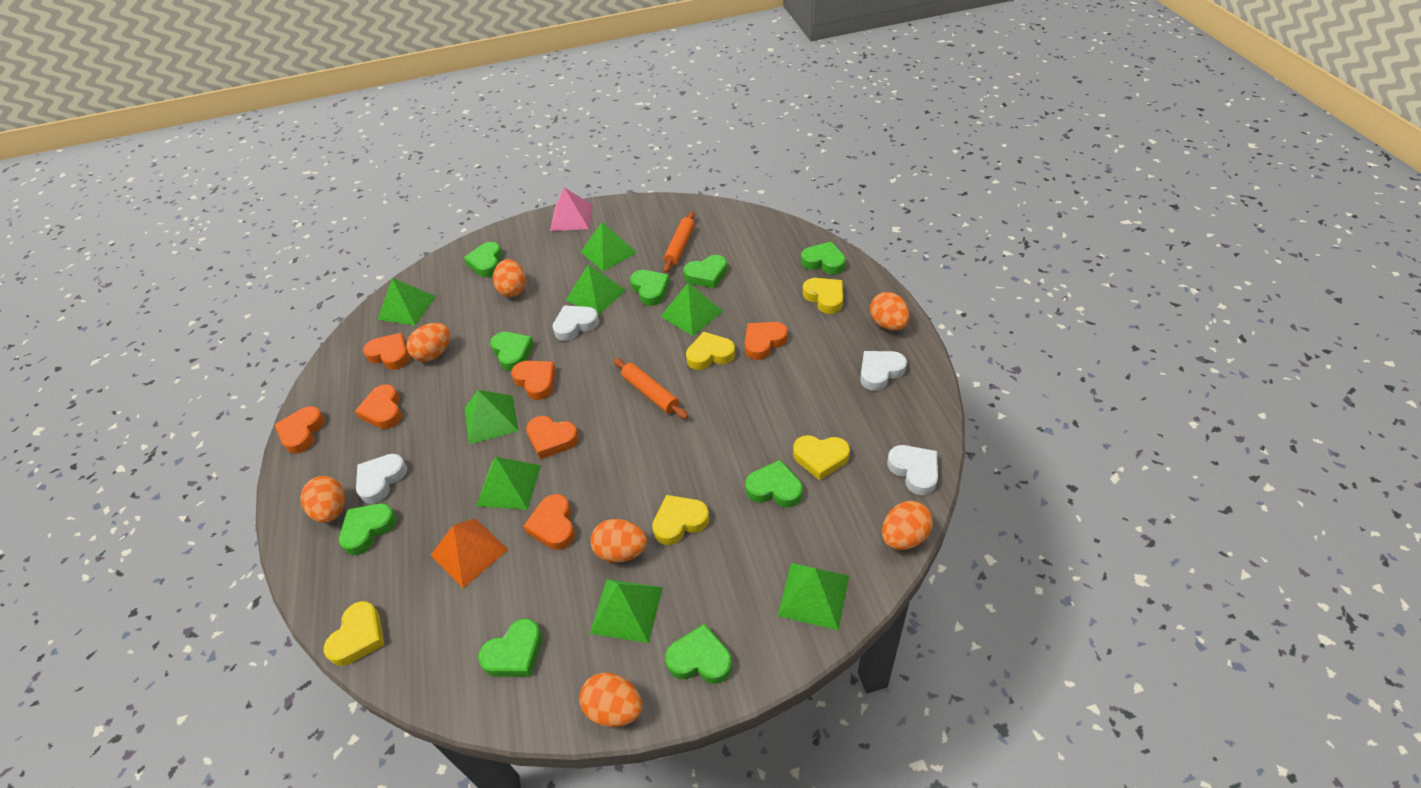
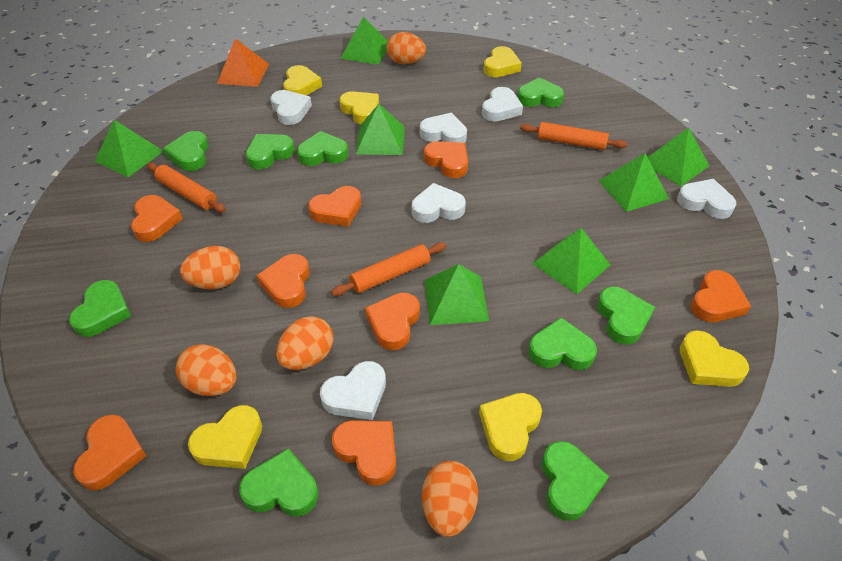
green pyramid: [377,278,436,326] [464,390,519,445] [476,457,541,510] [566,264,626,316] [581,222,637,271] [590,579,663,643] [660,283,723,336] [778,563,849,630] = 8 -> [95,120,164,177] [340,16,388,65] [356,104,405,155] [425,264,489,325] [532,228,610,294] [599,153,669,212] [648,127,709,186] = 7
orange egg: [300,476,345,523] [407,323,450,362] [493,259,526,297] [579,672,642,727] [590,519,647,563] [870,292,910,331] [882,501,933,550] = 7 -> [176,344,237,396] [180,246,240,289] [276,316,333,370] [386,32,426,64] [422,461,478,537] = 5
orange heart: [275,406,325,454] [355,384,402,429] [363,333,410,370] [511,361,556,400] [523,494,575,550] [526,416,579,459] [745,322,788,360] = 7 -> [73,415,146,490] [131,195,183,242] [257,254,310,308] [308,186,361,227] [332,420,396,486] [365,293,420,350] [424,141,468,178] [691,270,751,322] = 8
orange rolling pin: [613,358,688,419] [663,211,695,273] = 2 -> [147,163,226,212] [331,242,446,296] [520,122,627,150] = 3
pink pyramid: [550,188,593,231] = 1 -> none = 0
white heart: [356,454,407,504] [552,305,599,341] [860,351,907,391] [887,445,938,495] = 4 -> [270,90,312,125] [320,361,386,420] [412,183,466,223] [420,113,467,143] [482,87,523,122] [677,179,736,219] = 6
yellow heart: [324,601,384,666] [652,495,709,545] [686,332,735,370] [793,435,850,480] [803,278,843,314] = 5 -> [188,405,262,469] [283,65,322,96] [340,91,379,124] [479,393,542,461] [483,46,522,77] [680,330,749,387] = 6

